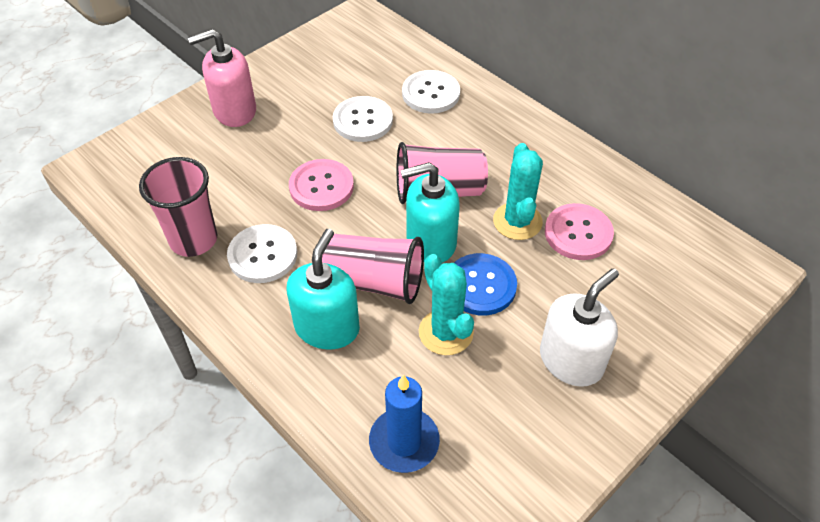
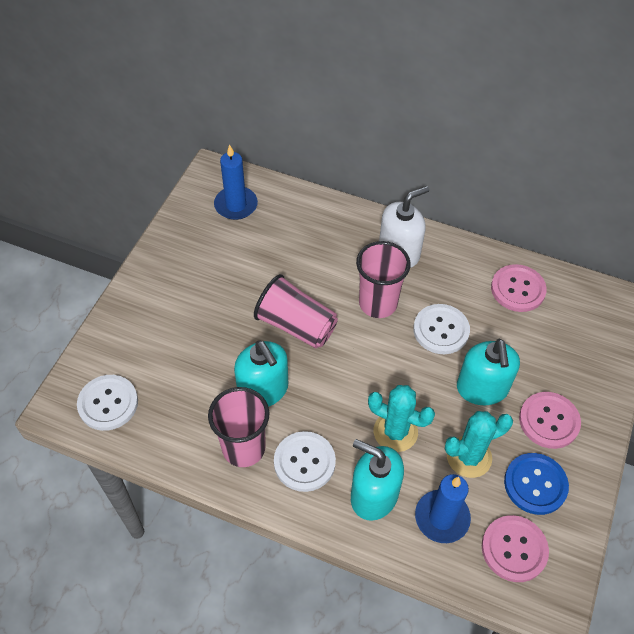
blue candle: [369,375,440,473] = 1 -> [214,144,258,220] [415,474,471,543] = 2
pink button: [289,159,354,211] [545,203,614,260] = 2 -> [482,515,549,582] [491,264,547,312] [519,392,581,449] = 3
pink soap dispenser: [188,29,256,127] = 1 -> none = 0
turquoise soap dispenser: [287,229,360,349] [400,162,460,263] = 2 -> [234,340,288,406] [351,439,404,521] [457,339,520,405] = 3

